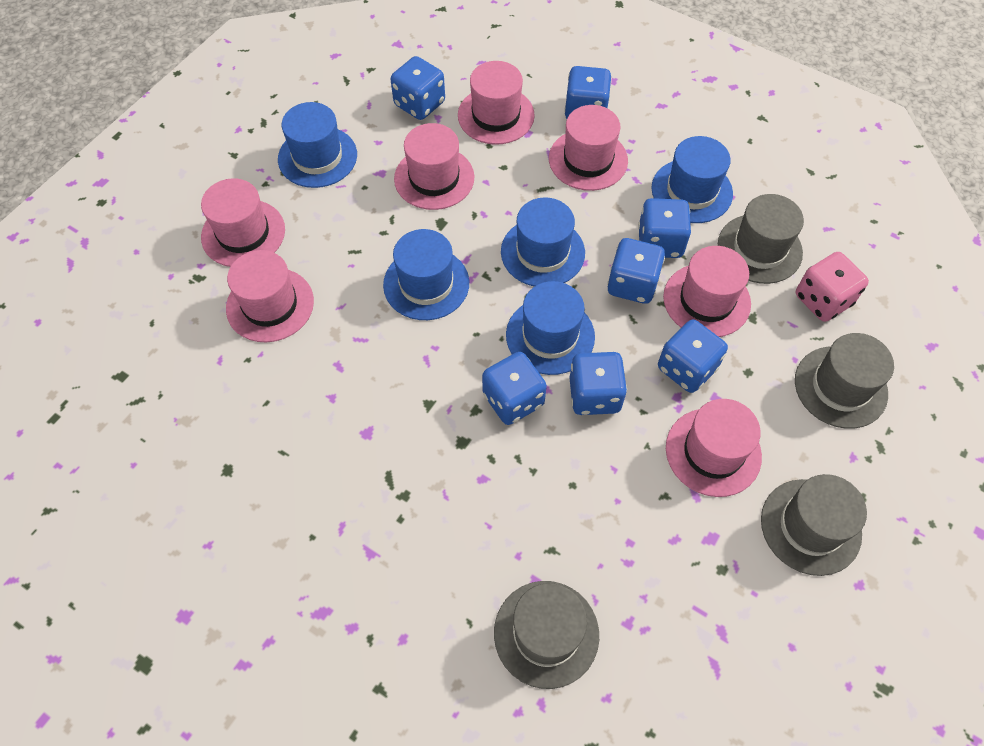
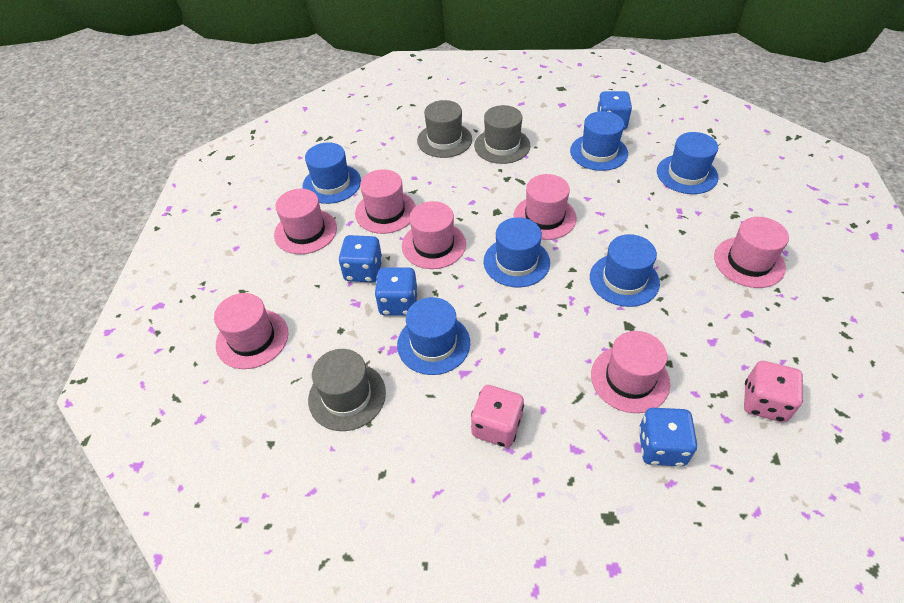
blue dice: [390,56,445,120] [482,352,547,425] [564,66,612,119] [569,352,627,415] [607,238,665,304] [638,198,691,258] [658,320,728,393] = 7 -> [338,235,383,282] [375,267,418,316] [596,91,632,130] [639,408,698,466] = 4
blue hat: [278,102,357,188] [383,229,469,320] [501,197,585,287] [506,281,595,375] [651,136,733,223] = 5 -> [302,142,361,204] [397,297,470,375] [484,217,550,288] [570,111,628,171] [590,234,660,307] [657,132,719,194] = 6
grey hat: [494,581,599,689] [718,194,804,284] [761,474,867,576] [795,333,894,429] = 4 -> [308,349,386,431] [417,100,472,158] [474,105,530,164] = 3
pink dice: [796,252,869,322] = 1 -> [471,385,524,448] [744,361,803,422] = 2

